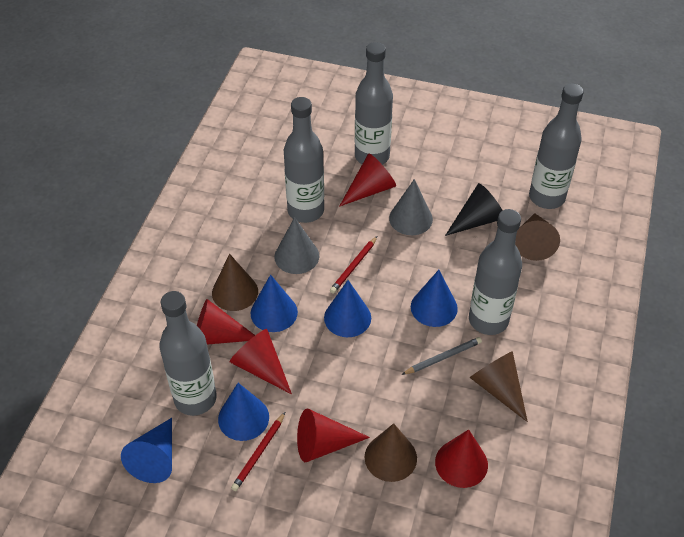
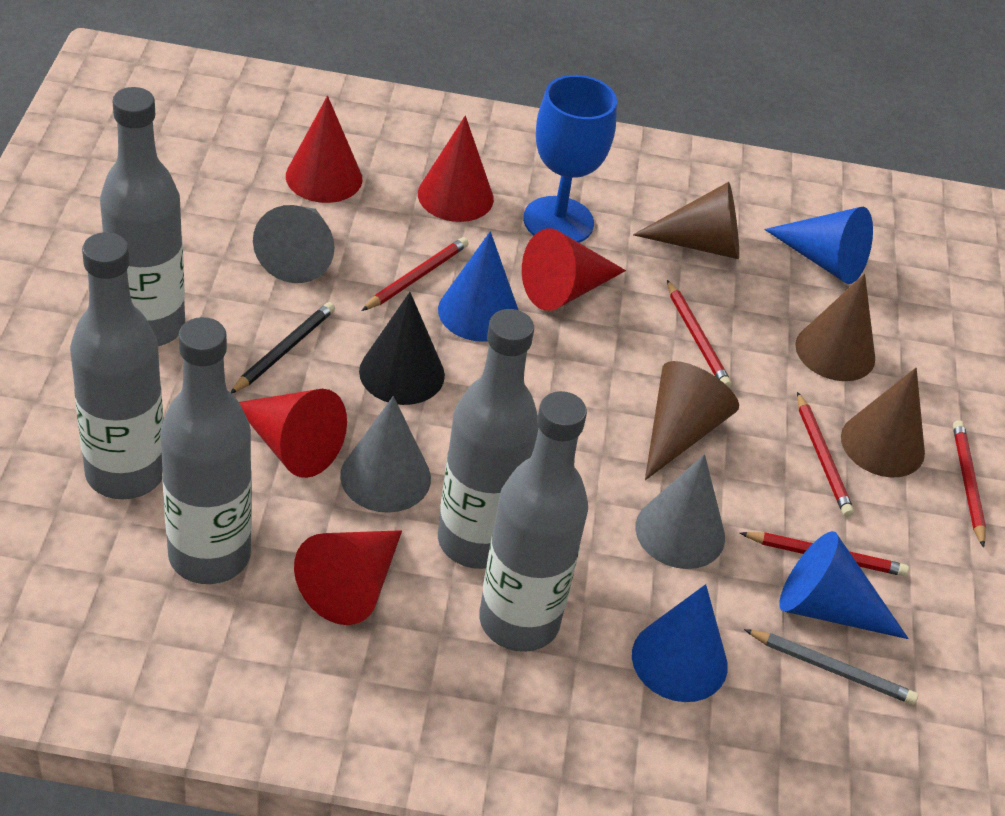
black pencil: none = 0 -> [230,302,335,394] = 1
blue cone: [121,418,172,483] [218,383,269,441] [251,275,298,332] [324,280,371,337] [411,270,458,327] = 5 -> [438,231,518,342] [632,584,728,702] [764,207,873,284] [779,531,909,639] = 4
blue goblet: none = 0 -> [523,75,617,243] = 1
grey cone: [274,217,319,274] [389,179,433,235] = 2 -> [253,205,335,283] [340,396,431,513] [635,454,725,569] = 3
red pencil: [231,412,285,491] [330,236,377,294] = 2 -> [361,237,469,311] [667,280,731,387] [740,532,909,577] [797,392,854,517] [953,420,986,548] = 5

